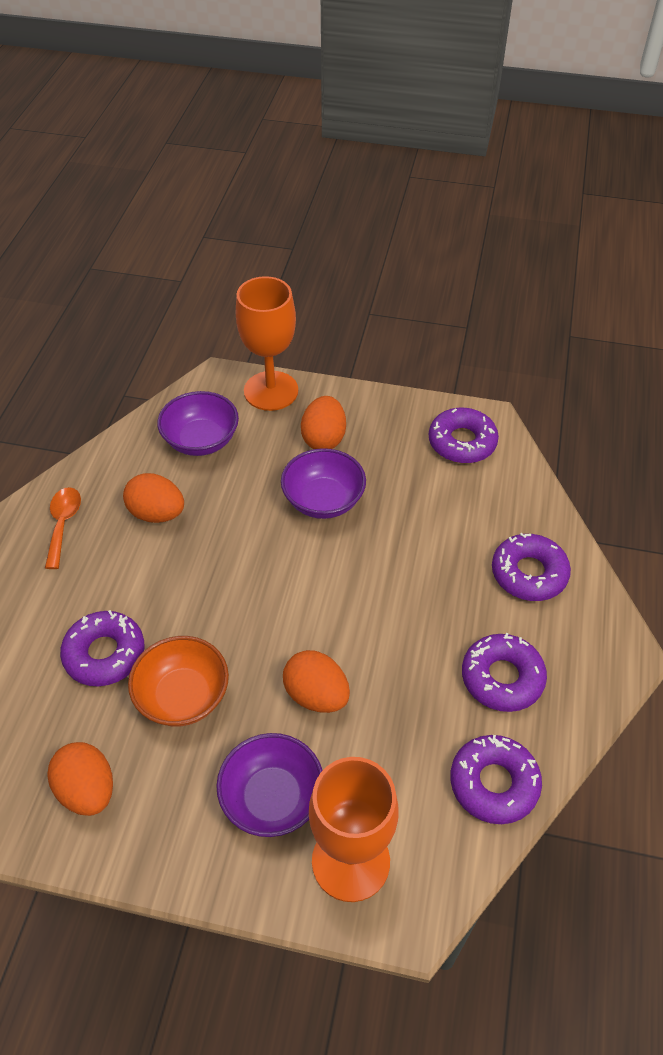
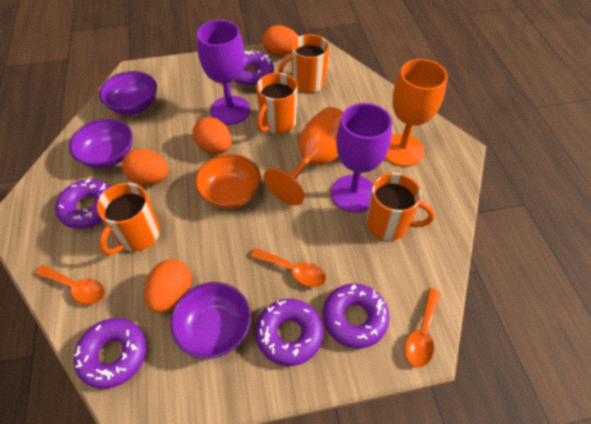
orange mug: none = 0 -> [97,183,160,255] [256,73,298,134] [278,34,329,93] [366,173,435,241] = 4
orange spoon: [45,487,81,569] = 1 -> [35,265,105,305] [250,248,326,287] [404,288,440,368] = 3
purple goblet: none = 0 -> [197,20,250,125] [331,103,392,213] = 2

